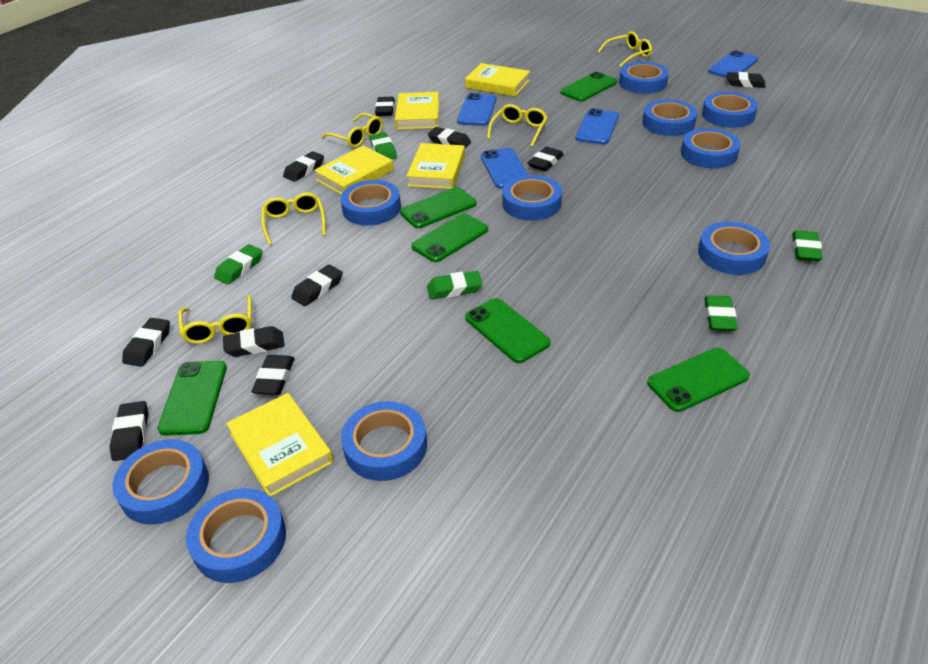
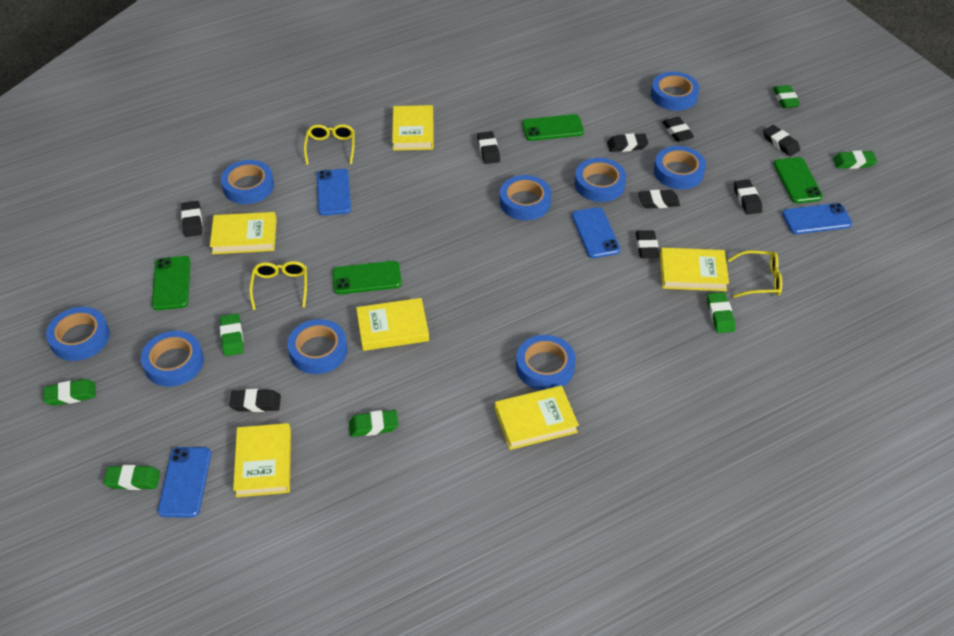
black eraser: [110,401,148,461] [122,318,170,367] [223,326,285,357] [251,355,295,395] [283,151,324,182] [291,265,343,306] [375,97,395,116] [428,127,471,148] [528,147,564,171] [727,72,765,88] = 10 -> [181,201,202,237] [229,389,281,412] [477,131,500,164] [607,133,648,152] [636,230,659,258] [638,190,680,208] [662,117,694,142] [734,179,762,215] [763,125,800,156] = 9
blue tape: [112,439,209,525] [186,488,286,583] [340,180,401,226] [341,401,427,481] [502,175,562,221] [619,61,669,94] [642,99,697,136] [681,128,740,169] [698,222,770,275] [702,92,758,128] = 10 -> [46,307,110,361] [141,331,204,387] [221,160,274,204] [287,319,348,374] [500,175,551,220] [516,335,576,390] [575,158,626,202] [651,72,699,111] [654,146,706,189] = 9
green eraser: [214,244,263,285] [370,132,397,159] [427,271,482,299] [704,295,738,331] [792,230,823,262] = 5 -> [44,379,96,406] [103,465,160,490] [220,314,243,356] [349,410,398,437] [707,292,735,333] [773,85,800,108] [833,150,877,169] = 7
green phone: [157,361,227,436] [400,187,476,228] [411,213,488,262] [465,298,551,363] [560,72,617,101] [647,348,750,412] = 6 -> [152,256,191,310] [332,261,402,294] [522,114,584,141] [773,157,823,203] = 4
yellow book: [226,393,333,497] [314,145,394,194] [395,92,439,130] [406,143,465,189] [465,63,530,97] = 5 -> [210,212,277,254] [233,423,291,497] [356,298,429,351] [392,105,434,151] [495,386,579,450] [660,248,729,291] = 6
yellow glasses: [178,295,252,344] [261,192,326,245] [321,113,383,148] [487,104,547,147] [597,31,652,67] = 5 -> [249,261,307,310] [304,124,355,165] [728,250,782,298] = 3

